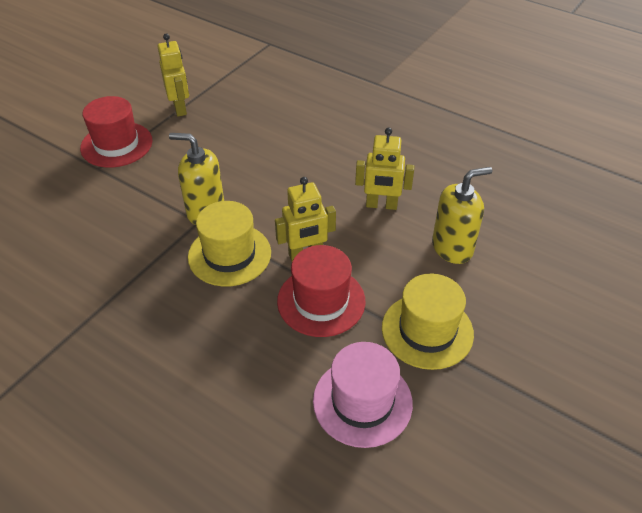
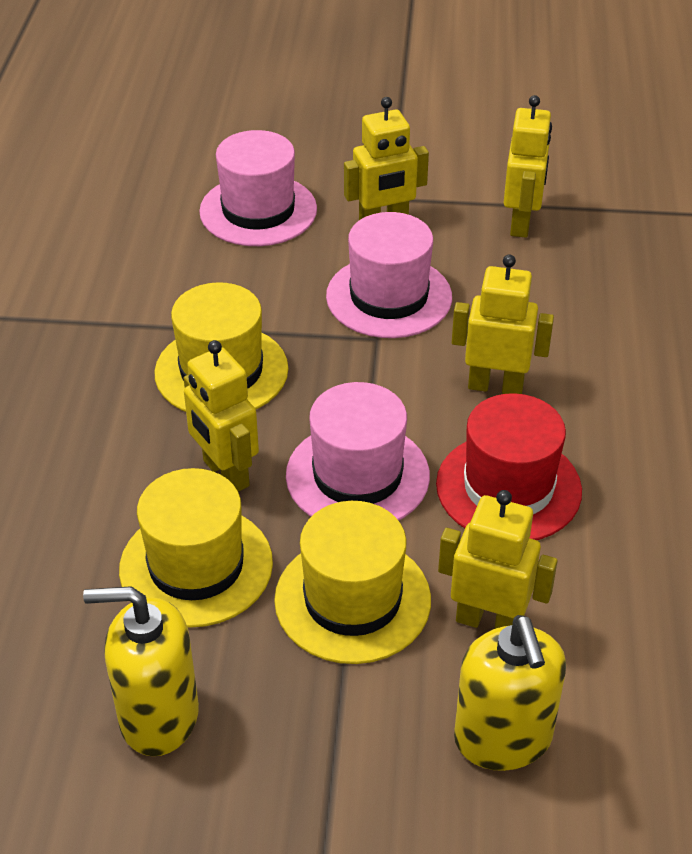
pink hat: [313,342,413,448] = 1 -> [199,130,317,246] [286,382,430,521] [326,212,452,338] = 3
red hat: [80,96,153,168] [277,245,365,337] = 2 -> [436,393,582,540] = 1
yellow hat: [188,201,271,287] [382,273,474,370] = 2 -> [119,468,273,628] [154,282,288,412] [274,501,431,664] = 3
yellow robot: [157,33,189,116] [275,177,336,261] [355,128,414,210] = 3 -> [184,340,259,492] [344,97,429,220] [438,490,558,629] [452,254,554,394] [503,95,552,238] = 5

